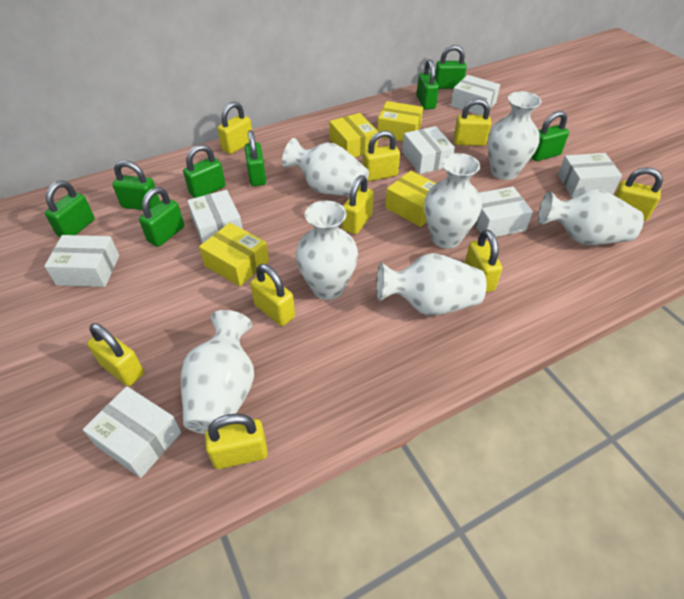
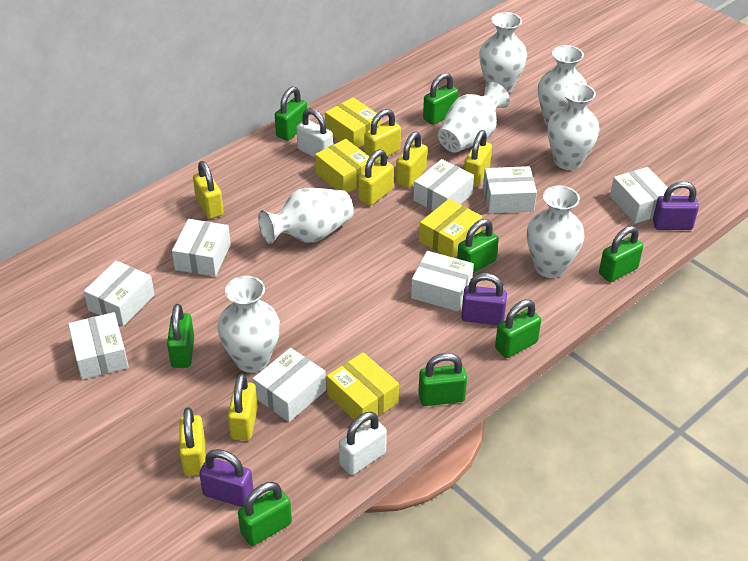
purple padlock: none = 0 -> [199,449,254,507] [461,273,507,325] [653,181,699,230] = 3
white box: [44,235,119,287] [83,386,181,478] [187,190,243,243] [402,126,455,174] [451,75,500,115] [474,187,533,239] [558,153,622,198] = 7 -> [68,312,129,380] [84,260,155,326] [172,219,231,277] [253,348,326,422] [411,251,474,311] [413,159,474,211] [483,166,537,213] [610,167,674,224] = 8
white padlock: none = 0 -> [297,108,333,158] [339,412,387,475] = 2
yellow padlock: [87,323,144,386] [205,414,268,469] [217,102,252,154] [250,264,295,326] [342,175,374,234] [363,131,400,181] [454,99,492,146] [465,229,502,292] [614,168,663,221] = 9 -> [179,407,205,476] [193,161,224,219] [228,373,258,441] [358,150,394,206] [364,109,401,162] [396,132,427,188] [464,130,492,187] = 7

